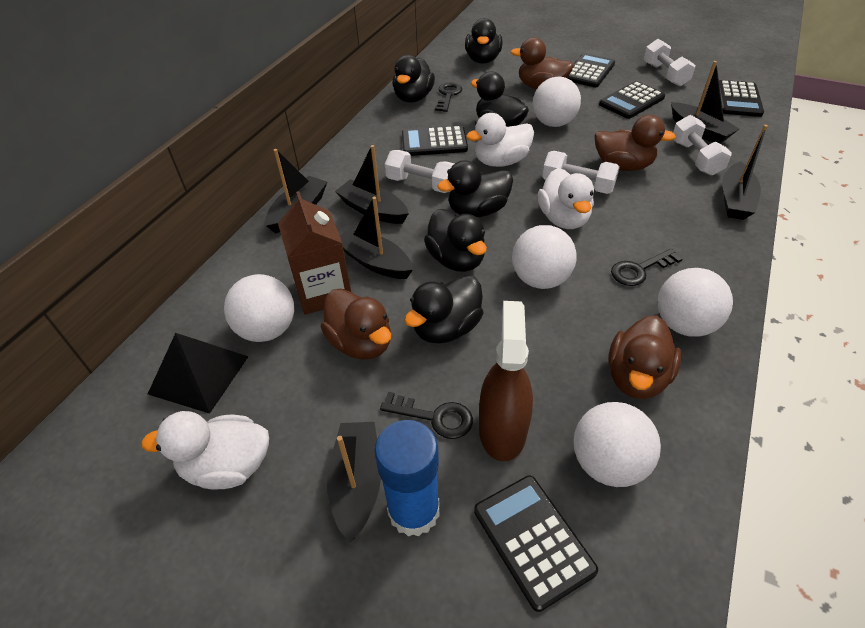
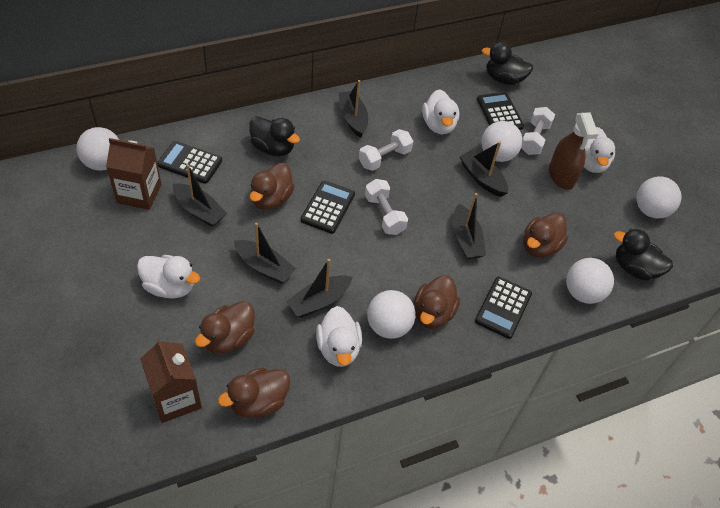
black calculator: [402,126,468,156] [474,475,598,612] [567,53,615,87] [599,81,665,119] [719,80,764,117] = 5 -> [157,141,222,184] [301,180,355,234] [475,277,532,339] [477,92,524,130] = 4
black duck: [392,55,435,103] [404,275,483,344] [424,209,487,272] [437,160,513,217] [465,18,503,64] [471,71,529,127] = 6 -> [249,116,300,156] [482,42,534,85] [614,229,673,281] = 3
black key: [380,392,473,439] [435,82,462,112] [611,249,682,286] = 3 -> none = 0
black pyramid: [148,333,249,414] = 1 -> none = 0
blue glue stick: [374,420,440,537] = 1 -> none = 0
brown carton: [278,191,351,315] = 1 -> [106,138,161,210] [140,338,202,423] = 2
brown duck: [321,288,391,360] [510,37,574,90] [594,115,676,171] [608,316,682,399] = 4 -> [195,301,255,354] [218,368,290,418] [250,163,295,210] [414,275,460,329] [523,212,568,258] = 5
white duck: [141,411,269,489] [466,113,534,167] [538,168,594,229] = 3 -> [137,255,200,298] [316,306,362,367] [422,89,459,134] [584,127,615,173] = 4
white dumbbell: [385,150,454,193] [542,151,620,194] [644,39,695,86] [673,115,732,176] = 4 -> [359,129,413,171] [365,179,408,235] [521,107,555,155] = 3

